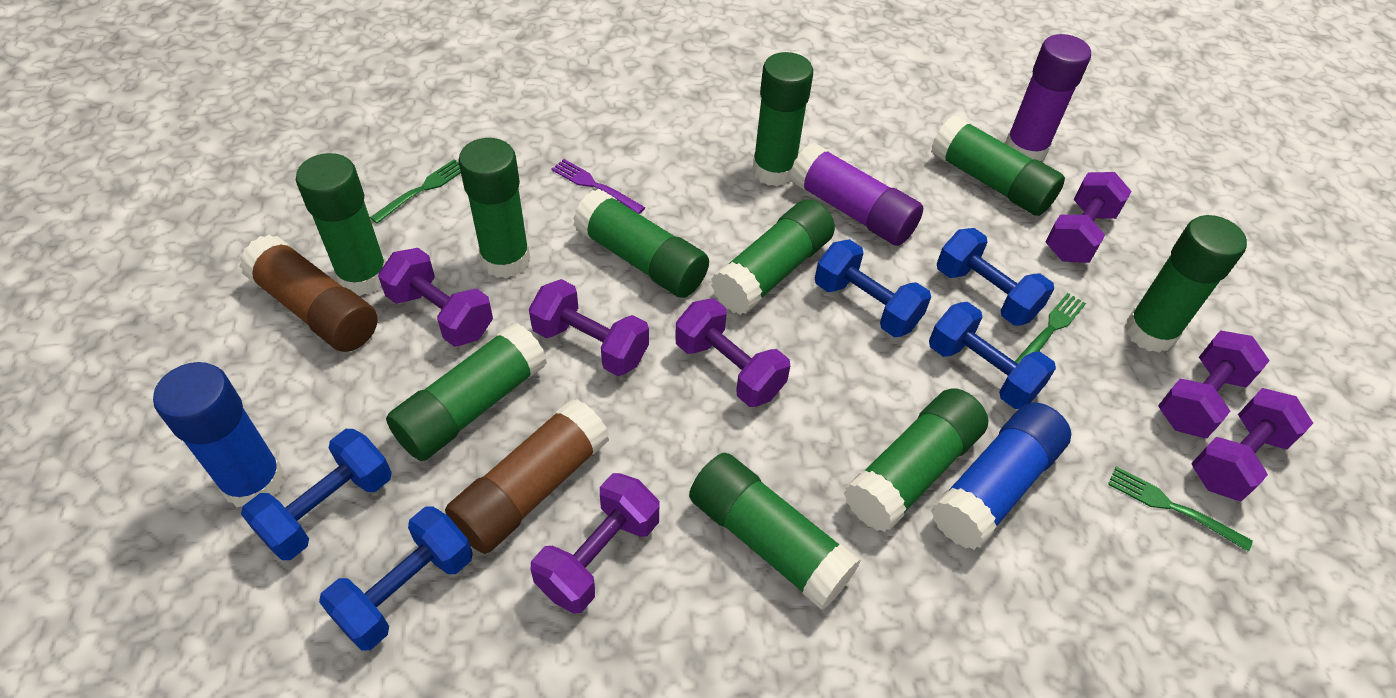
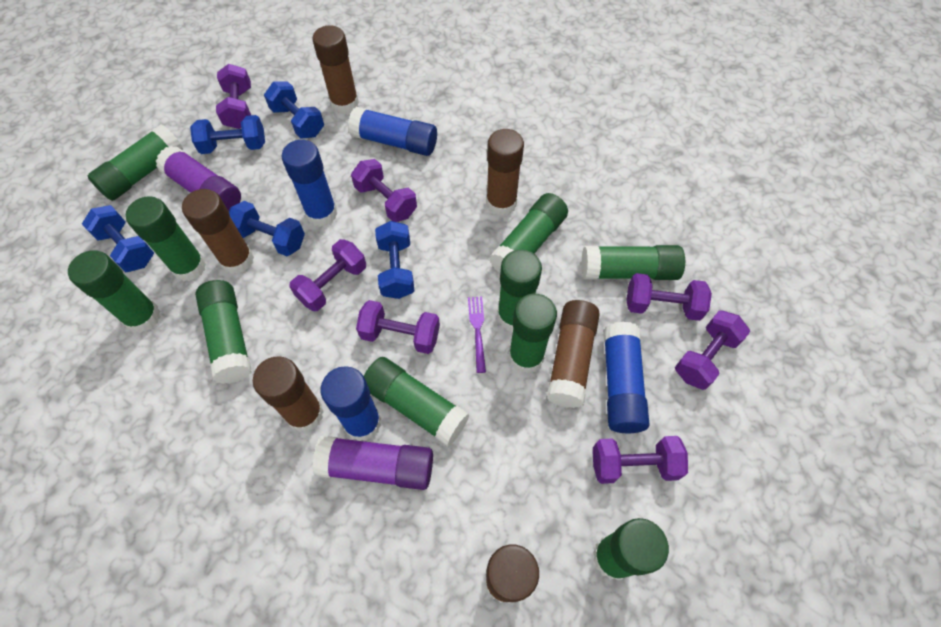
blue glue stick: [153,362,285,508] [931,402,1071,550] = 2 -> [282,140,337,227] [321,366,381,441] [348,107,437,156] [603,322,649,433] = 4
brown glue stick: [239,234,378,352] [445,398,609,554] = 2 -> [182,189,254,274] [253,357,324,432] [313,25,359,114] [485,544,539,604] [486,129,524,216] [546,300,600,408] = 6
green fork: [370,159,461,224] [1015,293,1086,364] [1108,466,1253,552] = 3 -> none = 0

